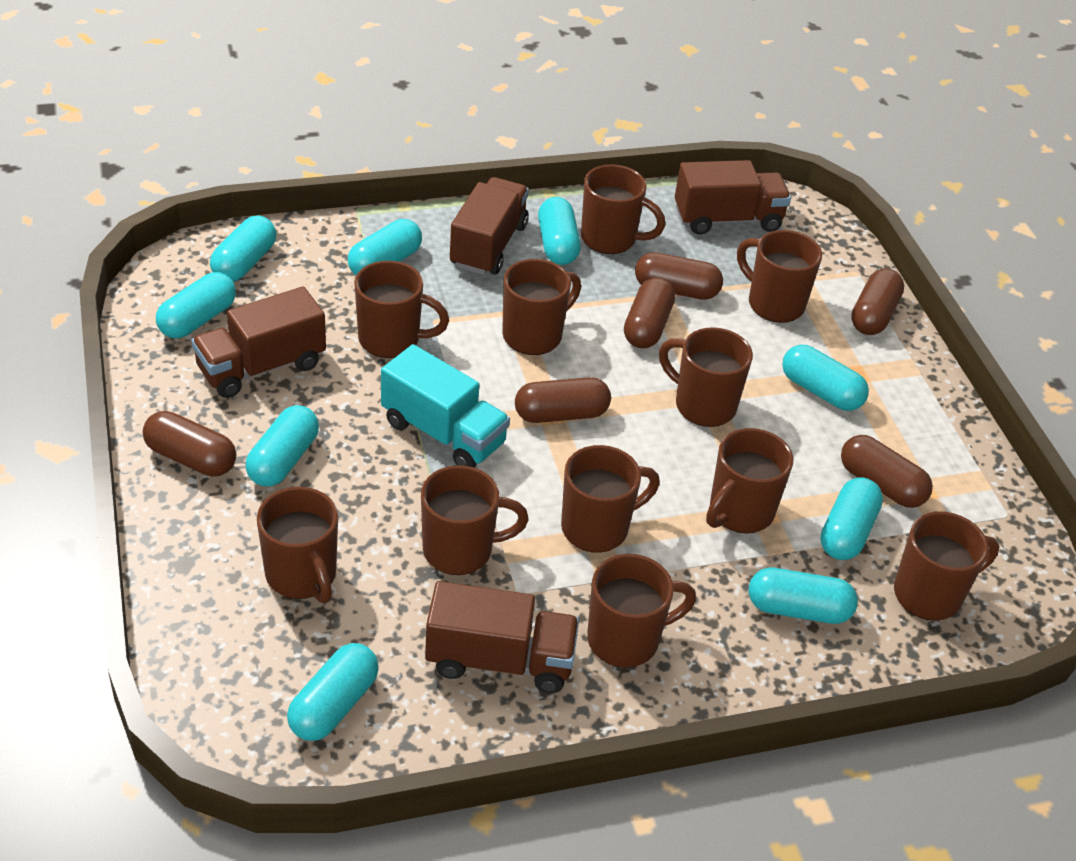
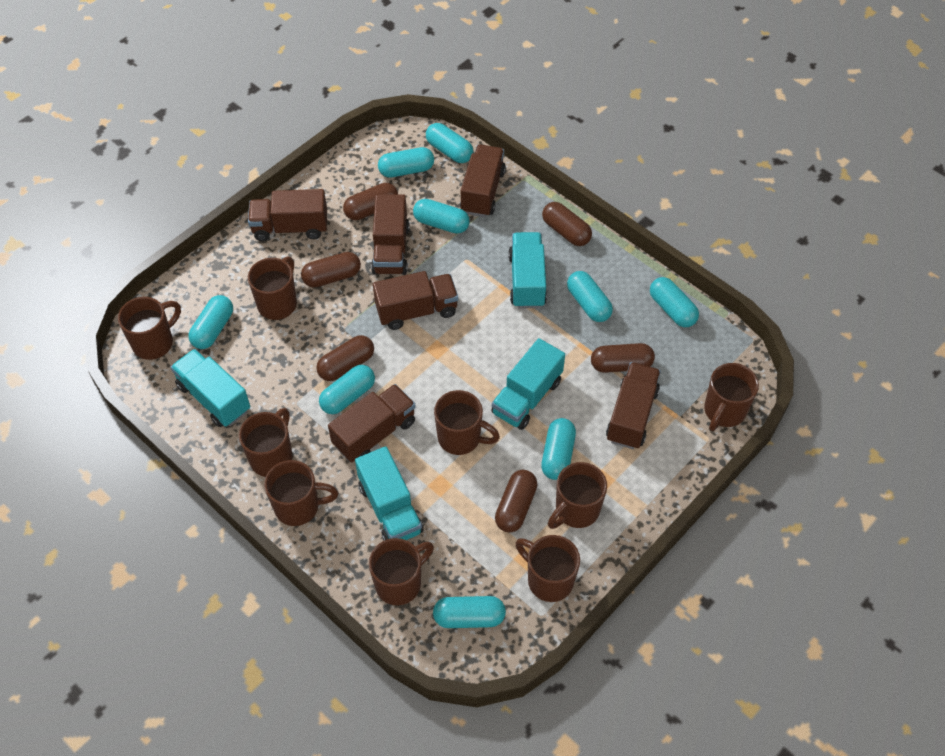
brown mug: [257,487,338,603] [354,261,449,358] [421,465,529,575] [502,259,581,355] [561,445,660,553] [581,165,665,254] [587,554,696,668] [659,327,753,427] [706,428,793,534] [737,230,822,323] [894,511,999,621] = 11 -> [118,297,181,360] [239,408,293,477] [248,256,297,320] [264,460,338,526] [369,538,434,605] [434,390,500,455] [515,535,580,602] [548,462,607,529] [704,363,759,431] = 9
brown truck: [191,287,326,398] [425,581,579,693] [450,177,529,275] [675,160,791,235] = 4 -> [248,189,327,241] [328,384,416,463] [371,194,410,275] [373,271,458,330] [460,144,506,217] [606,362,661,449] = 6
turquoise truck: [381,344,510,468] = 1 -> [170,349,250,427] [355,446,423,541] [491,338,565,430] [508,232,547,308] = 4

